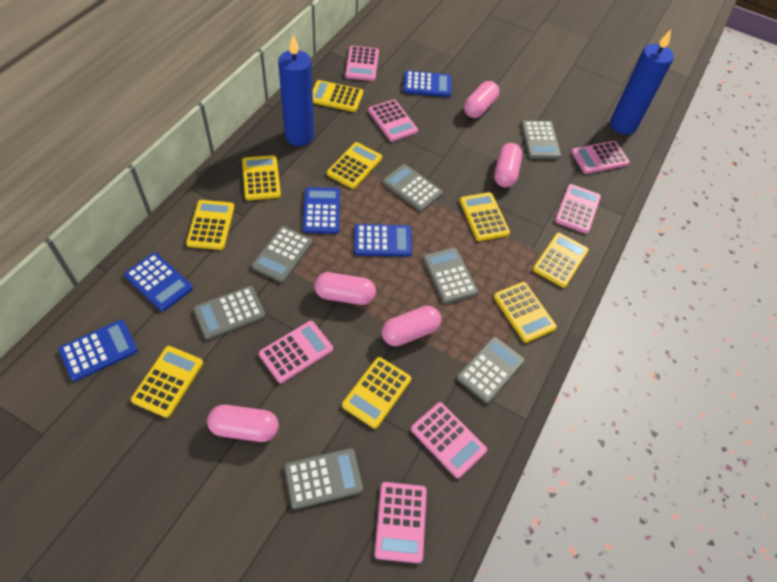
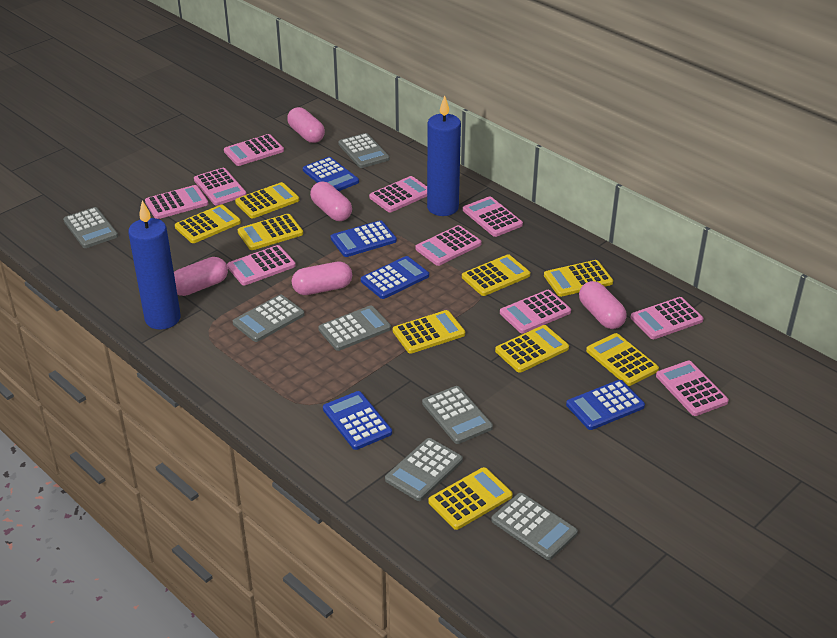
pink calculator: [259,321,333,383] [345,46,379,81] [368,100,418,142] [375,482,427,563] [411,402,487,478] [555,184,601,234] [571,141,630,174] = 7 -> [145,185,208,219] [194,168,247,206] [224,134,284,166] [227,245,296,285] [369,176,427,212] [415,225,482,266] [463,196,523,237] [500,290,571,334] [631,297,704,339] [656,361,729,416] = 10

